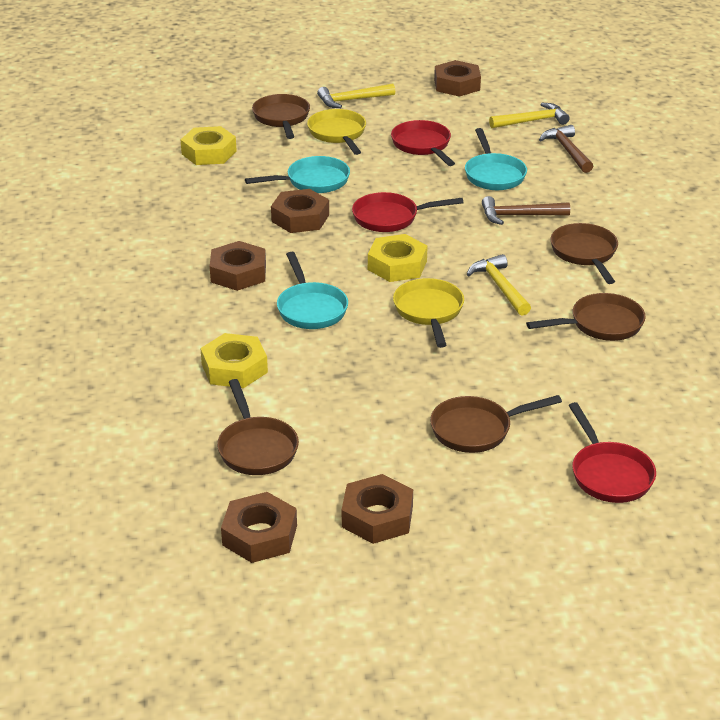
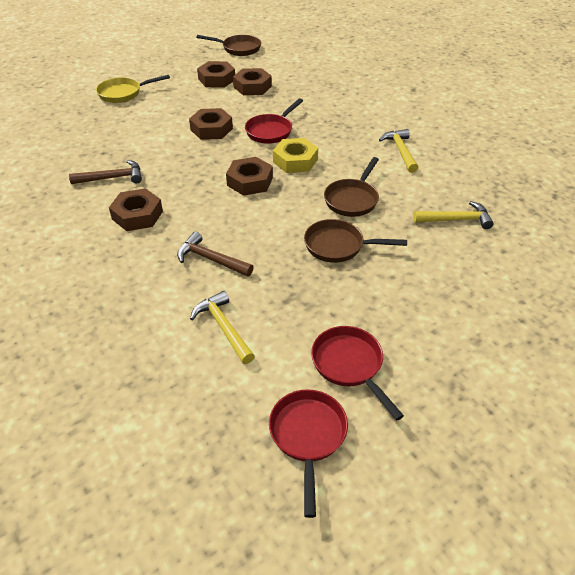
brown pan: [217,379,299,475] [252,94,310,139] [430,395,562,453] [526,293,646,341] [550,223,618,284] = 5 -> [196,35,261,56] [304,219,407,263] [324,157,379,217] = 3
turquoise pan: [245,156,350,193] [277,252,348,329] [465,128,527,190] = 3 -> none = 0
yellow nut: [181,126,237,165] [200,333,268,388] [368,234,428,282] = 3 -> [273,138,318,173] = 1
yellow pan: [307,109,366,155] [393,278,464,348] = 2 -> [96,75,170,103] = 1

